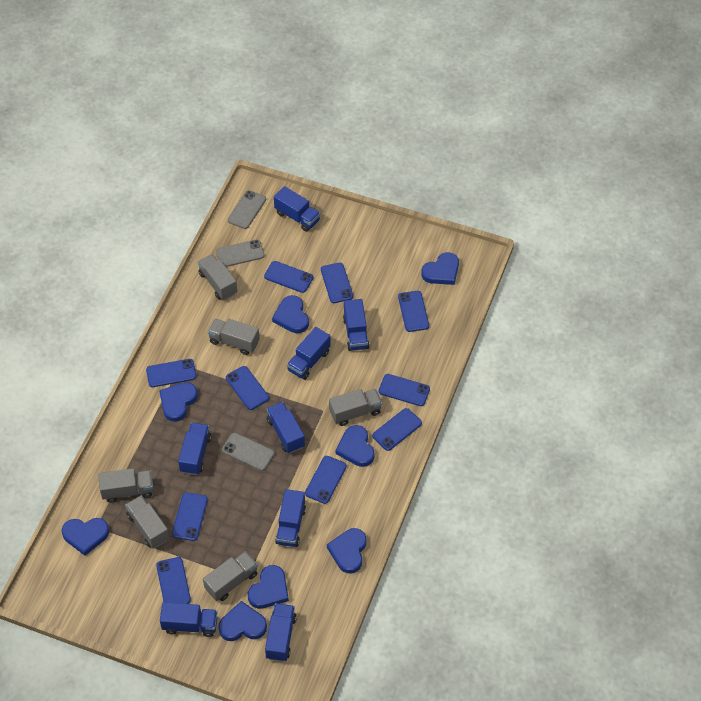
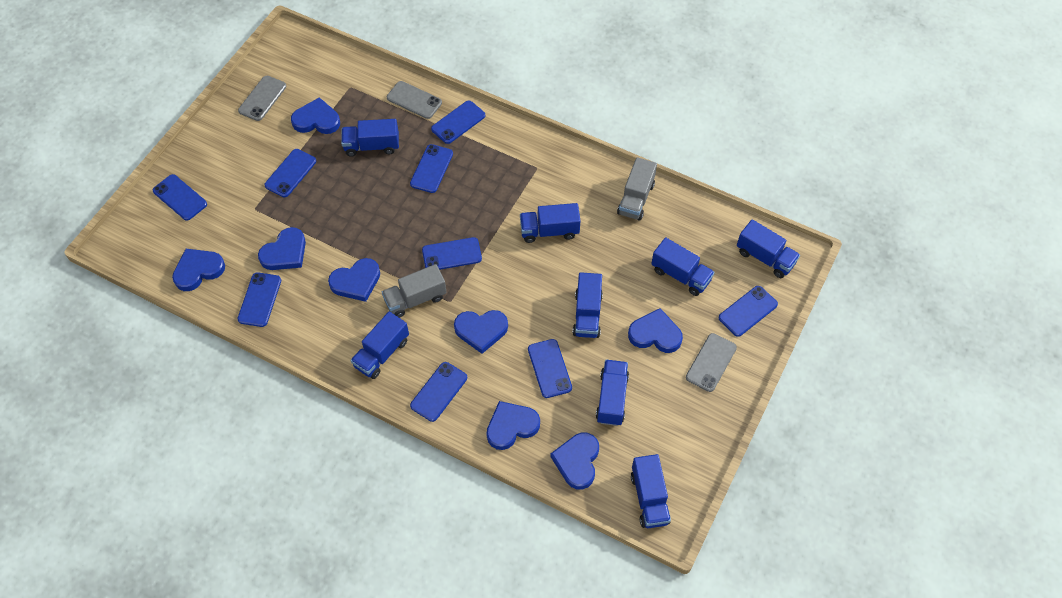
blue phone: [146,359,196,387] [156,557,191,604] [172,492,208,541] [226,366,269,410] [264,261,313,293] [305,456,347,504] [321,263,353,303] [372,408,422,451] [379,374,430,406] [398,291,429,332] = 10 -> [153,174,207,221] [238,272,281,327] [264,149,316,197] [410,144,453,193] [410,362,467,422] [422,237,482,270] [431,100,485,144] [528,339,572,398] [719,286,778,337] = 9
grey truck: [98,468,153,503] [125,495,169,548] [198,254,237,300] [203,551,258,601] [208,318,260,355] [329,389,382,426] = 6 -> [382,264,447,318] [617,157,657,221] = 2

